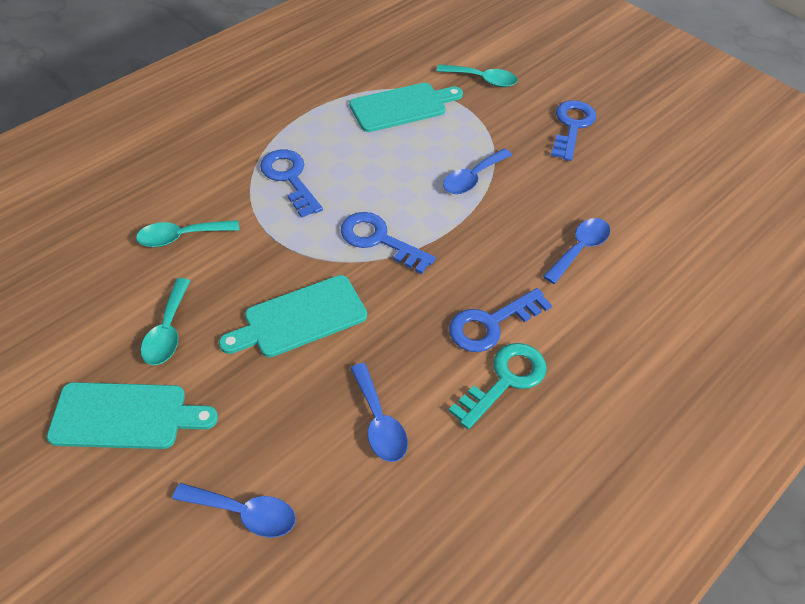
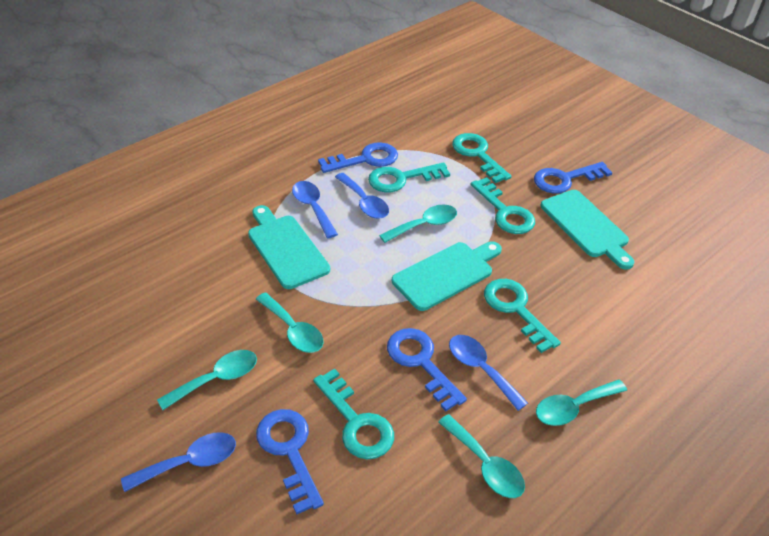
turquoise key: [449,343,547,429] = 1 -> [313,368,394,460] [368,162,450,192] [452,133,512,183] [471,177,535,234] [484,279,561,353] = 5
turquoise spoon: [136,220,239,247] [141,278,190,365] [437,64,518,87] = 3 -> [157,350,257,410] [256,292,323,353] [379,204,457,243] [438,414,525,498] [536,380,627,426] = 5

